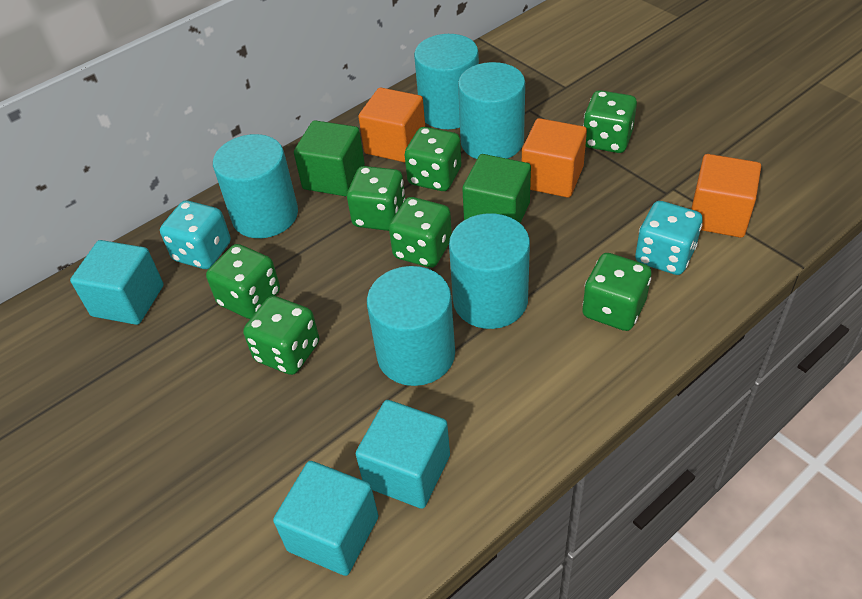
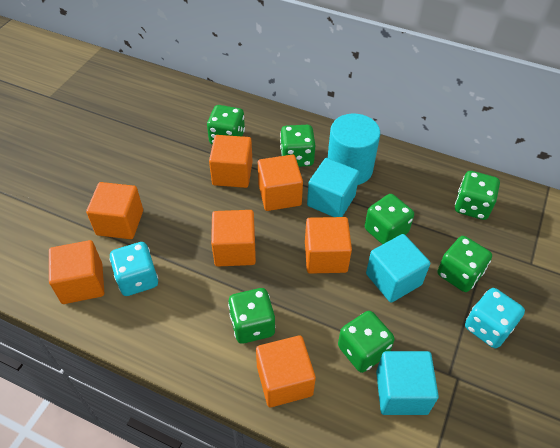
green cube: [294,120,365,196] [462,154,531,223] = 2 -> none = 0
orange cube: [358,87,425,163] [522,118,587,198] [691,154,761,238] = 3 -> [49,240,104,304] [86,182,143,239] [209,135,253,188] [211,210,256,267] [256,335,316,407] [258,155,303,211] [305,217,352,274] = 7
turquoise cylinder: [213,134,298,238] [367,266,455,386] [414,34,479,129] [449,213,530,329] [458,62,525,159] = 5 -> [328,113,380,185] = 1

